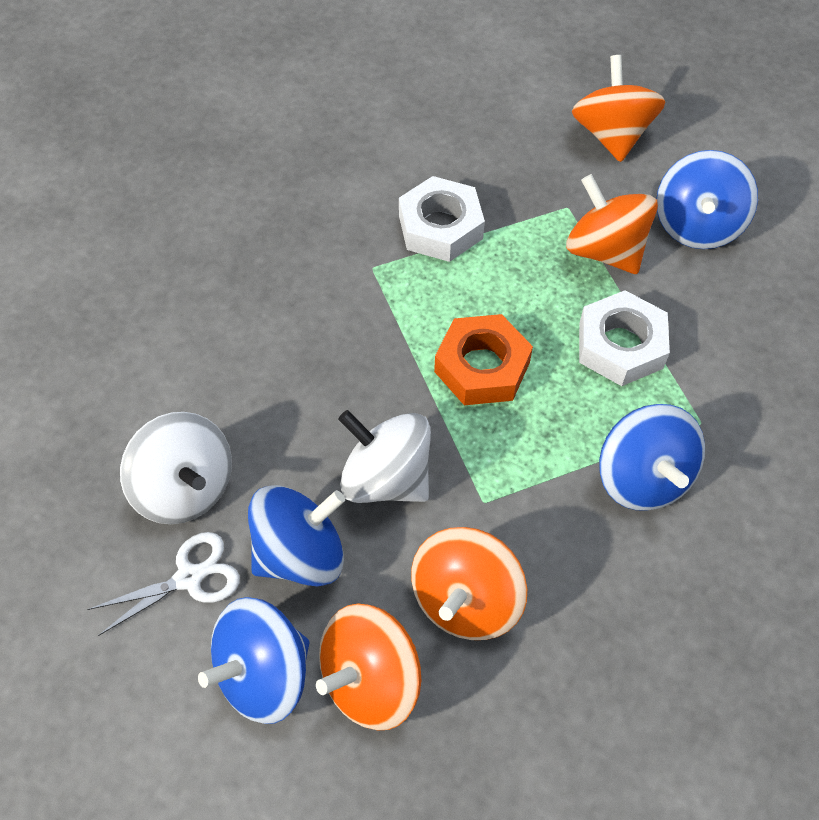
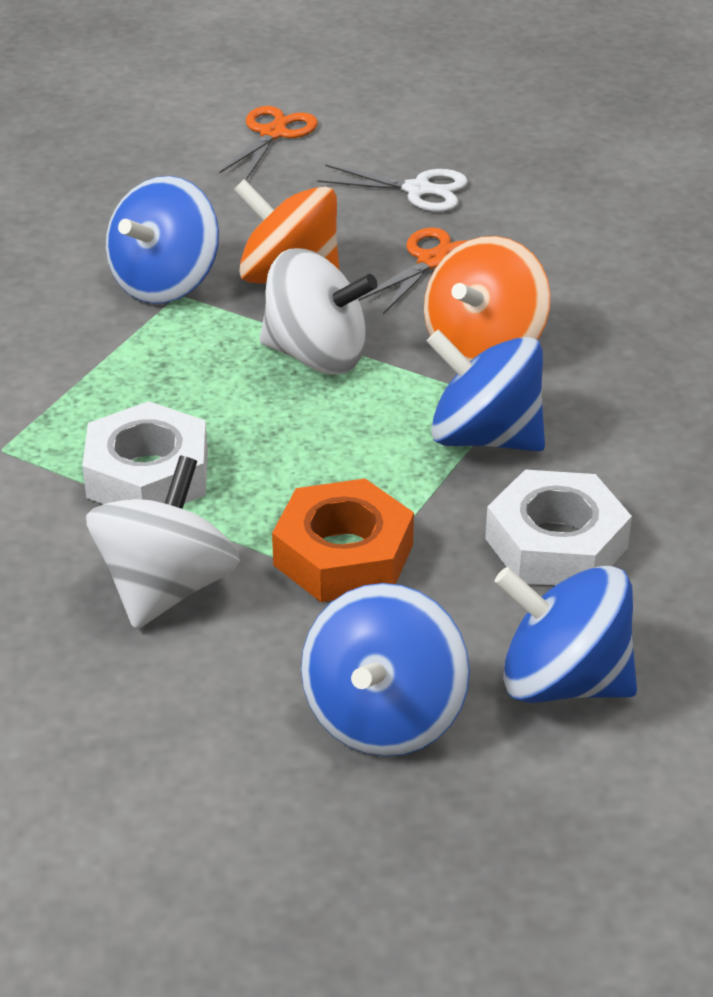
orange scissors: none = 0 -> [219,106,318,180] [358,227,466,314] = 2
orange spinning top: [316,603,421,731] [411,527,527,640] [566,174,658,274] [572,55,665,162] = 4 -> [234,179,339,283] [424,236,550,361] = 2

